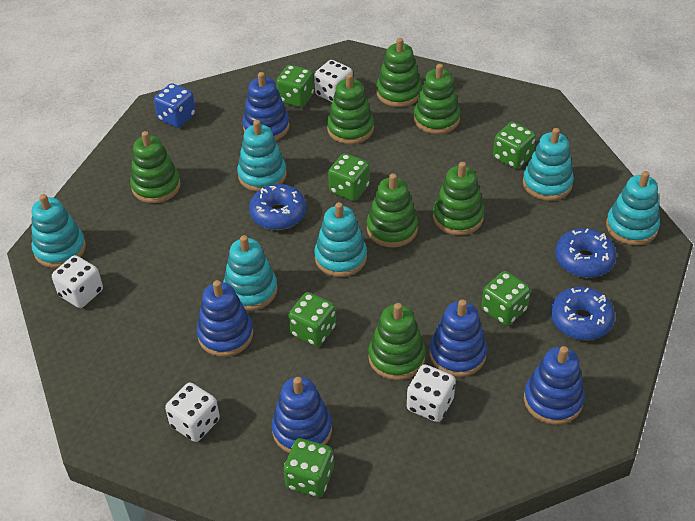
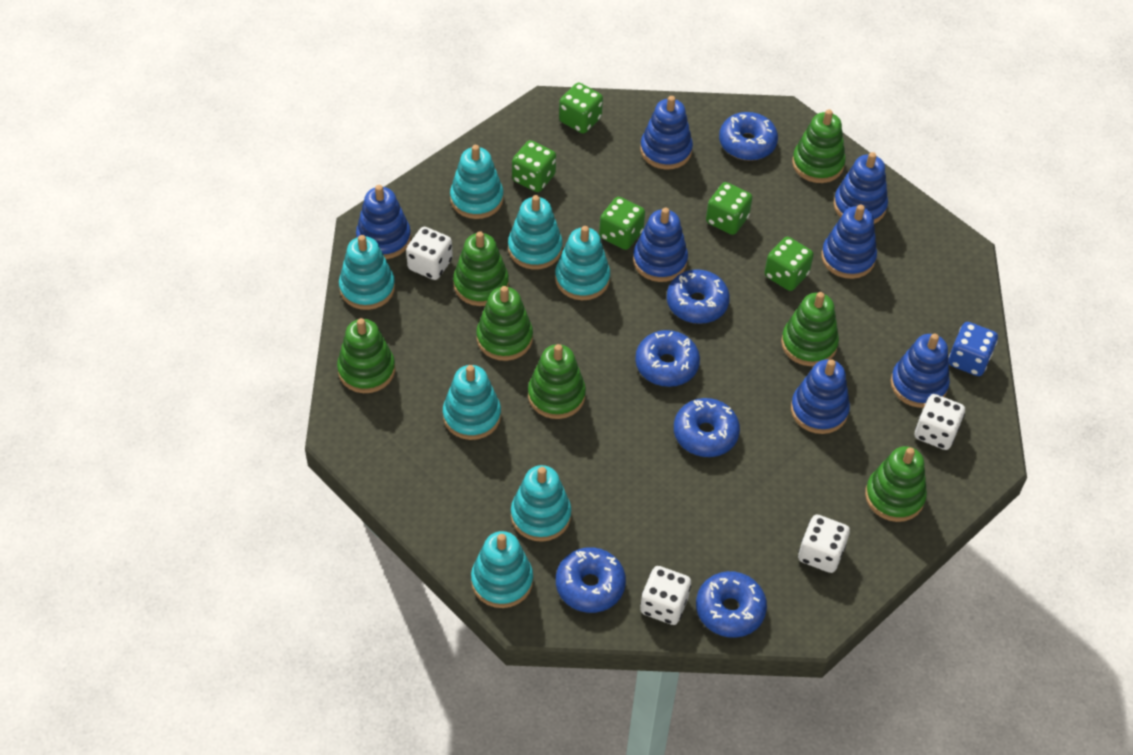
blue donut: [249,184,306,230] [551,287,615,340] [555,228,617,278] = 3 -> [556,547,626,613] [635,330,700,387] [667,269,730,324] [674,398,740,457] [696,571,767,638] [719,112,778,161] = 6
blue stacking toy: [197,280,253,357] [242,72,290,140] [272,377,332,453] [429,299,487,377] [524,346,585,425] = 5 -> [356,185,411,259] [633,208,688,282] [640,96,693,170] [791,359,850,434] [821,205,877,279] [834,152,888,224] [891,333,950,408] = 7
green dice: [276,65,314,107] [284,438,334,497] [288,292,336,347] [328,153,370,201] [481,271,531,326] [493,122,536,169] = 6 -> [512,140,556,192] [559,82,603,134] [599,197,645,250] [706,182,752,235] [764,237,814,291] = 5
turquoise stacking toy: [32,194,86,268] [223,235,278,311] [237,120,287,192] [314,202,367,277] [523,128,574,201] [606,171,660,245] = 6 -> [339,235,395,310] [443,365,501,440] [450,145,504,219] [471,531,533,608] [508,195,563,270] [511,465,571,542] [555,226,610,300] = 7

